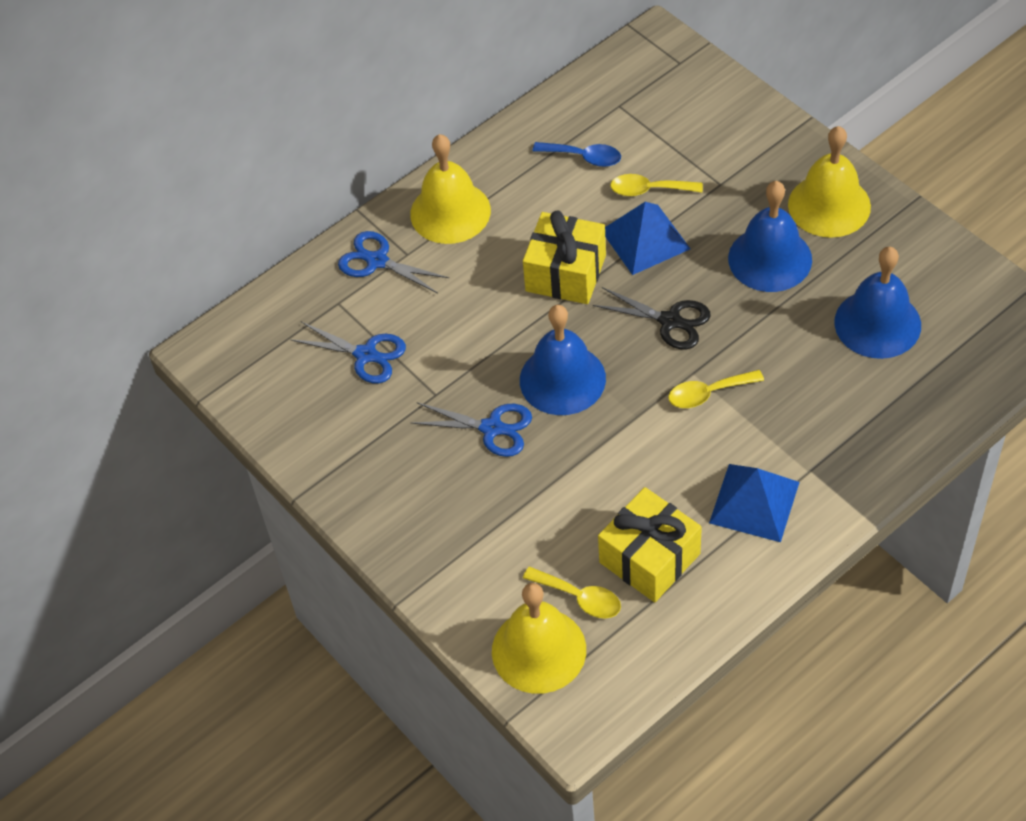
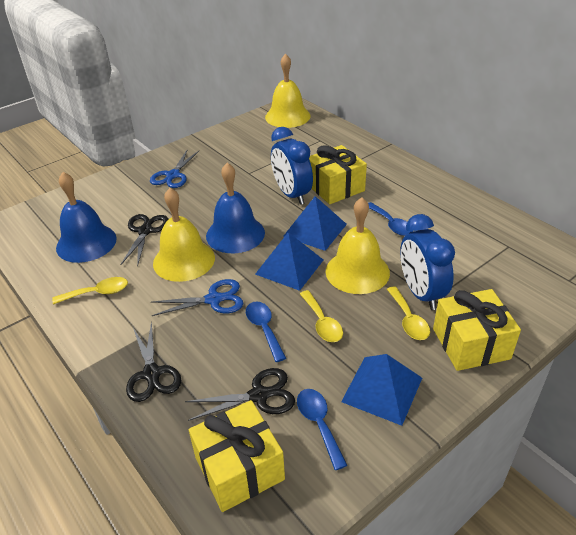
black scissors: [593,287,711,350] = 1 -> [121,214,169,267] [126,321,181,402] [185,368,295,421] = 3
blue bell: [520,305,606,415] [728,181,812,292] [834,247,921,359] = 3 -> [56,172,117,263] [206,163,265,253] = 2
blue clock: none = 0 -> [271,127,313,205] [400,214,455,310] = 2
blue pyramid: [605,202,690,275] [709,464,800,542] = 2 -> [255,232,323,291] [283,196,347,251] [341,354,422,426] = 3
blue scissors: [291,322,406,383] [338,231,449,293] [411,402,532,457] = 3 -> [150,150,199,188] [152,279,244,316] = 2
blue spoon: [532,142,621,167] = 1 -> [246,301,286,362] [297,389,348,470] [368,202,413,236] = 3
yellow gift: [523,210,606,304] [598,487,702,602] = 2 -> [189,400,285,512] [309,145,367,204] [433,289,521,371] = 3

